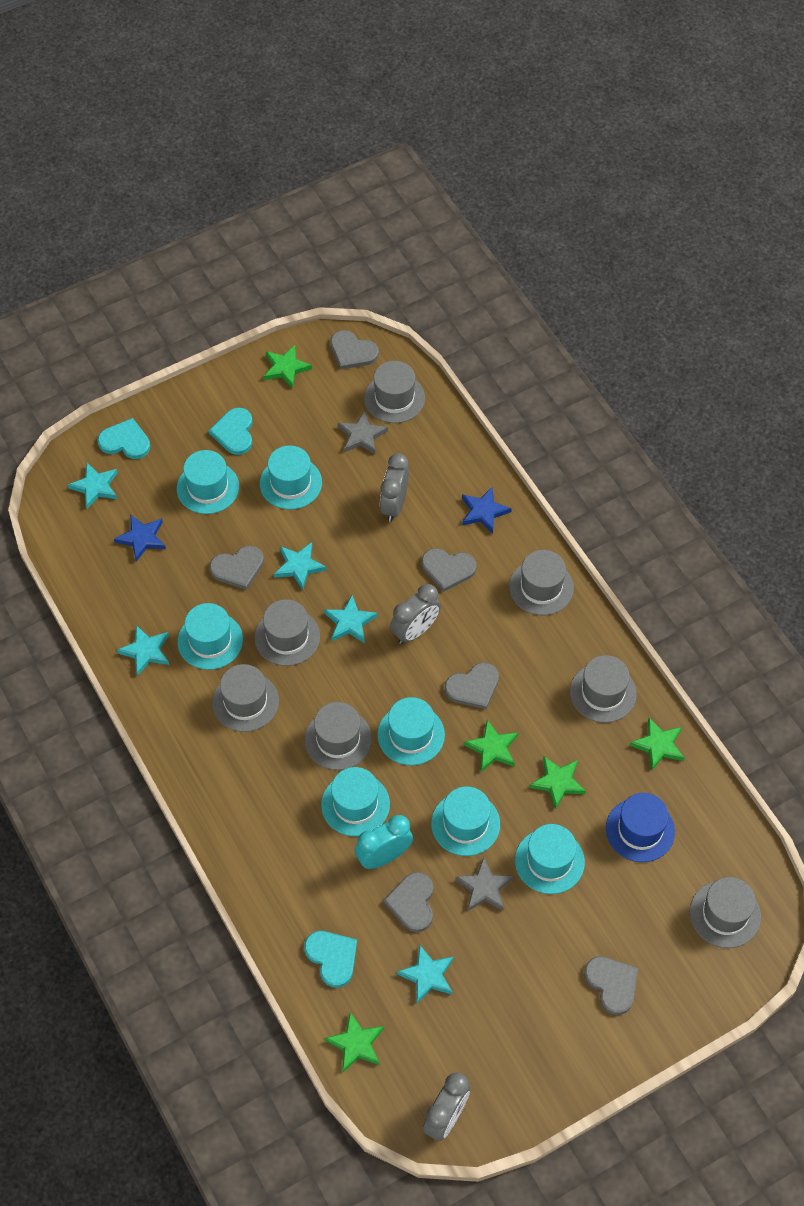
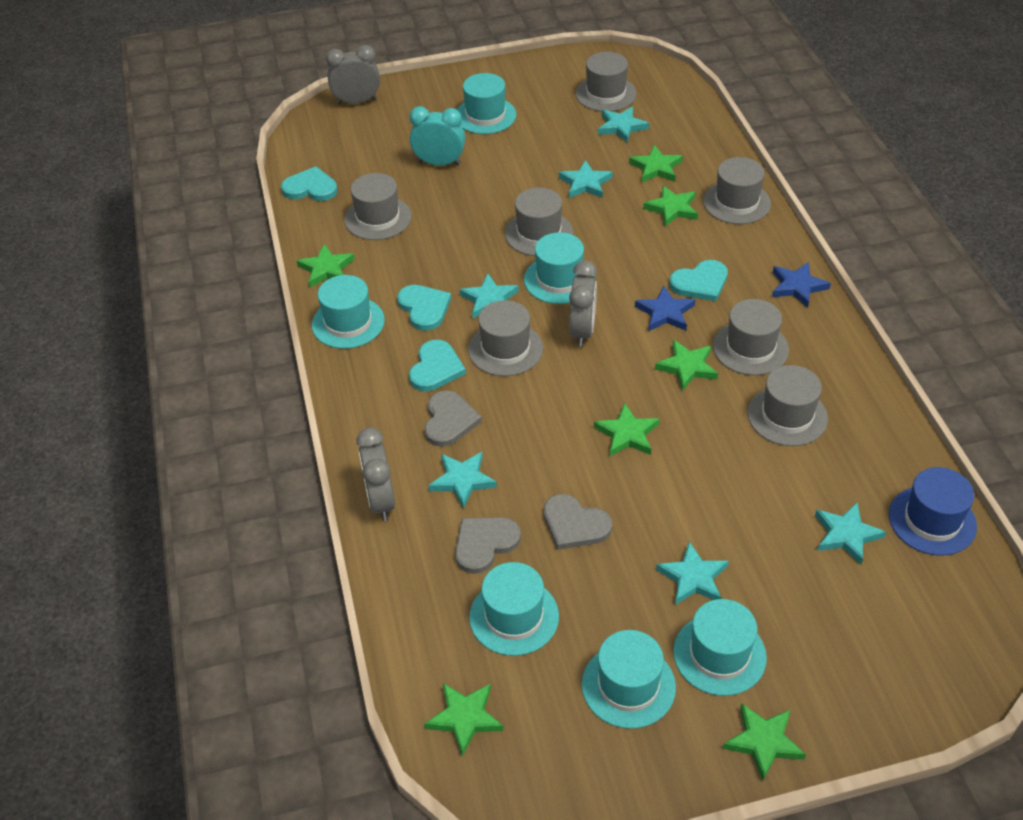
green star: [264,345,312,389] [325,1012,384,1072] [464,720,518,772] [529,756,586,810] [630,718,684,771] = 5 -> [296,244,355,287] [424,683,504,756] [594,403,660,456] [629,145,683,182] [643,185,698,226] [655,340,718,391] [723,703,806,781] = 7
grey heart: [209,545,264,590] [330,330,379,370] [383,872,433,932] [422,548,476,592] [444,662,499,709] [584,956,638,1015] = 6 -> [424,390,482,447] [455,517,521,574] [543,494,612,550] = 3
grey star: [338,411,388,454] [455,857,513,911] = 2 -> none = 0
turquoise hat: [177,450,239,514] [178,603,243,670] [260,445,322,509] [321,767,390,836] [377,697,445,765] [431,786,500,856] [515,824,585,894] = 7 -> [312,275,385,349] [457,73,516,134] [469,562,559,656] [524,232,595,304] [582,630,676,729] [673,599,767,696] = 6
turquoise heart: [97,418,150,459] [209,408,253,455] [304,931,357,988] = 3 -> [281,166,338,201] [397,285,451,331] [409,340,466,391] [669,260,728,301] = 4
turquoise star: [68,463,118,509] [117,625,169,676] [274,542,326,590] [324,595,377,643] [397,944,454,1003] = 5 -> [428,452,497,509] [459,274,519,318] [559,160,613,198] [598,107,649,143] [656,541,729,605] [815,502,886,565] = 6

